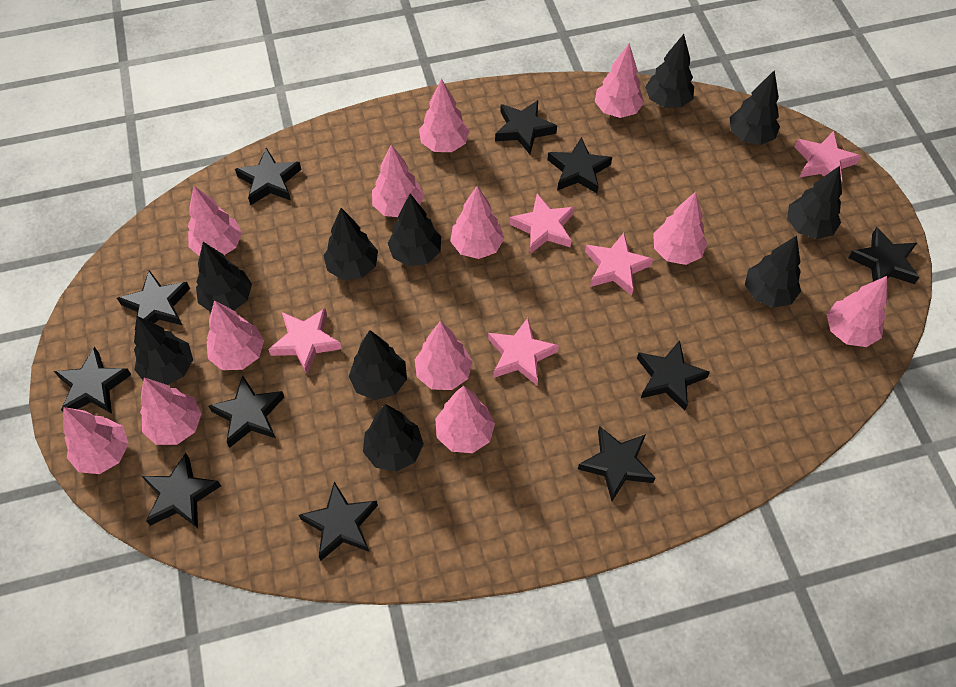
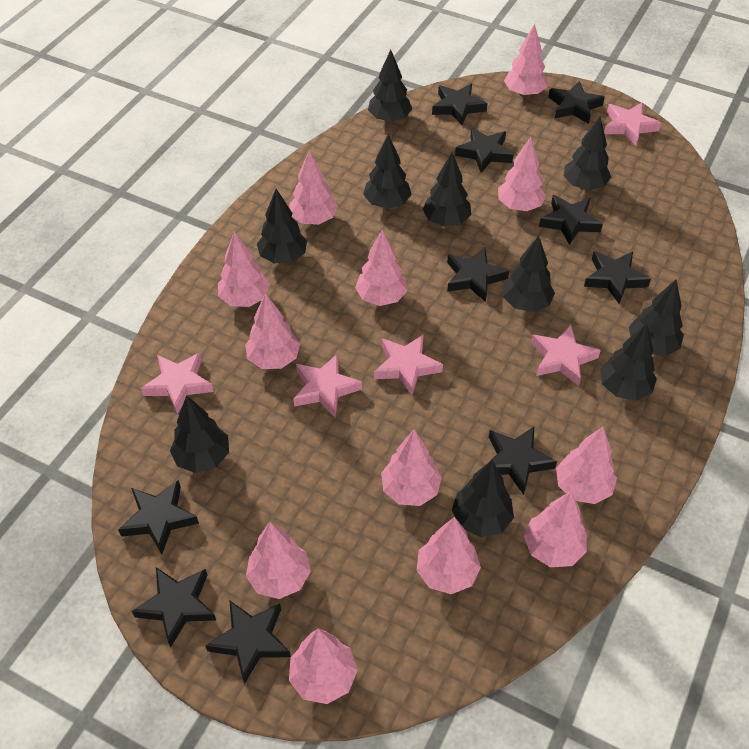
black star: [54,347,131,414] [117,270,190,329] [142,453,221,528] [208,375,284,448] [235,148,301,205] [299,482,378,561] [495,100,557,154] [548,137,612,193] [578,426,655,501] [637,340,710,410] [848,227,920,284] = 11 -> [118,480,199,554] [132,567,216,647] [205,600,291,684] [432,84,488,125] [447,247,509,302] [455,127,513,173] [489,427,557,495] [539,195,603,245] [548,81,605,124] [584,251,651,304] = 10

